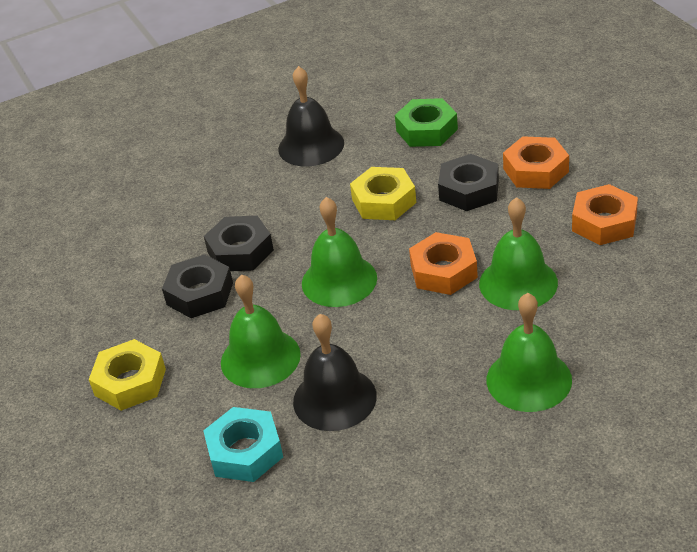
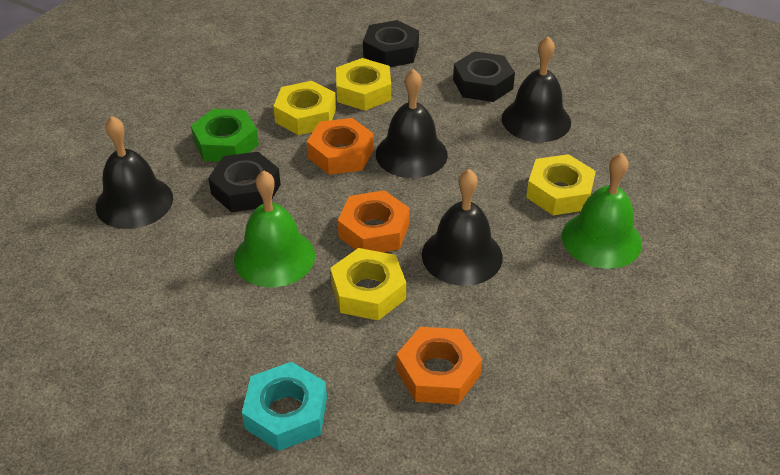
black bell: [278,66,344,167] [293,314,377,431] = 2 -> [96,116,173,229] [376,69,448,178] [422,169,503,286] [502,36,571,142] = 4
green bell: [221,274,301,388] [302,197,377,307] [479,197,558,310] [487,293,572,412] = 4 -> [234,170,315,287] [562,153,642,269] = 2
yellow nut: [89,339,166,411] [350,167,416,220] = 2 -> [273,81,336,135] [330,248,406,321] [336,58,391,111] [526,154,596,215] = 4

